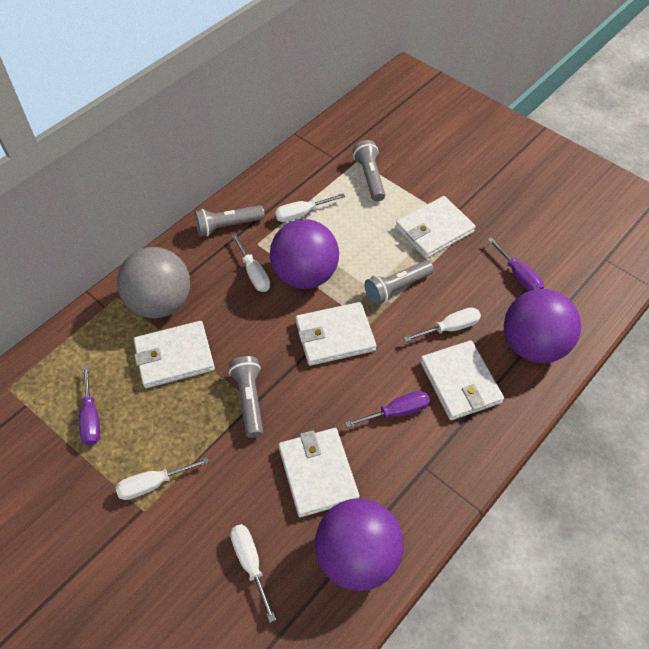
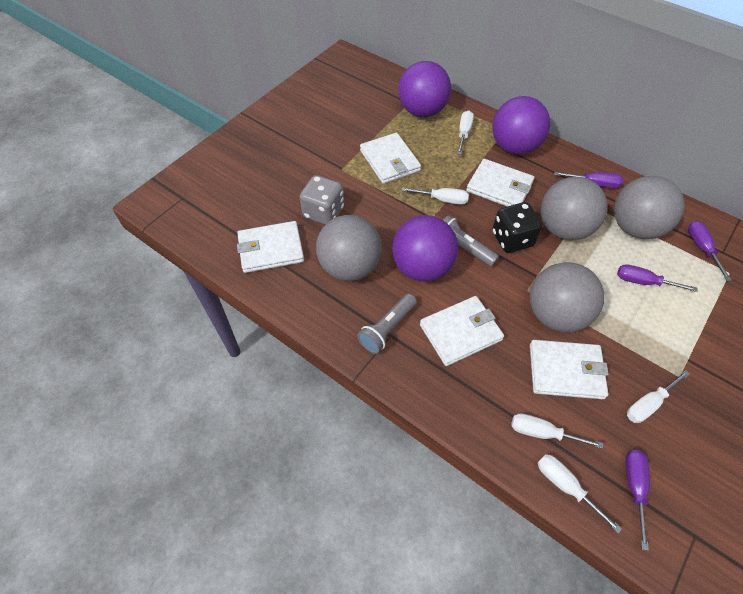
black dice: none = 0 -> [492,202,543,253] = 1
grey ball: [117,247,190,318] = 1 -> [316,215,382,281] [530,262,604,332] [541,177,608,240] [614,176,685,239] = 4
grey dice: none = 0 -> [300,175,344,225] = 1
grey flashlight: [195,205,265,237] [229,356,263,438] [353,140,385,202] [364,260,434,305] = 4 -> [357,294,417,354] [443,215,499,267] = 2
purple screwdriver: [79,366,100,445] [345,391,430,428] [488,237,544,291] = 3 -> [555,172,624,188] [617,264,697,292] [626,450,650,551] [688,221,732,281] = 4

